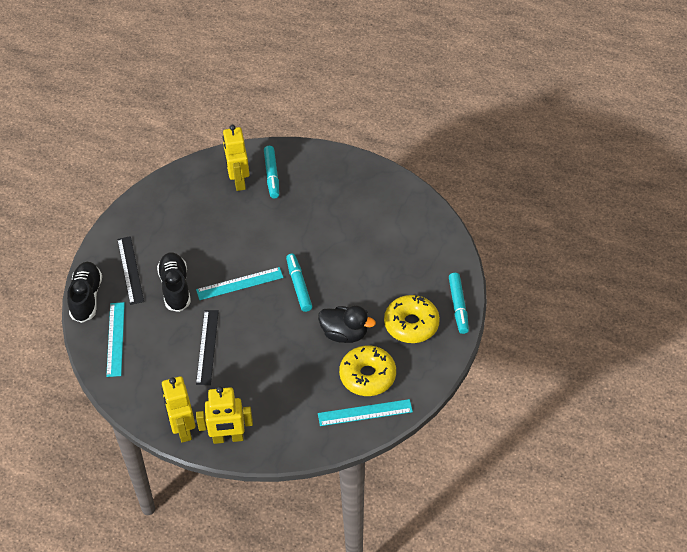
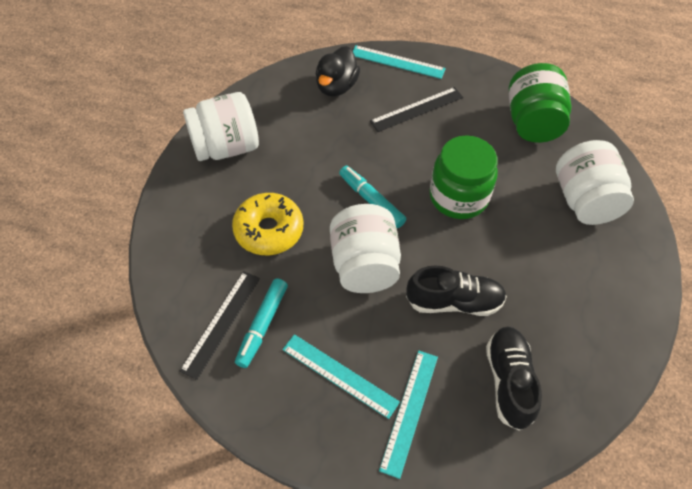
green jar: none = 0 -> [429,135,498,219] [509,63,571,143] = 2
turquoise marker: [264,146,279,198] [286,254,312,312] [449,273,469,334] = 3 -> [235,278,288,368] [339,166,406,228] = 2
white jar: none = 0 -> [183,92,259,161] [330,204,401,293] [556,140,634,225] = 3
yellow donut: [339,345,396,396] [384,295,440,343] = 2 -> [232,193,303,255] = 1
yellow robot: [162,376,195,443] [196,386,253,444] [223,125,250,191] = 3 -> none = 0

